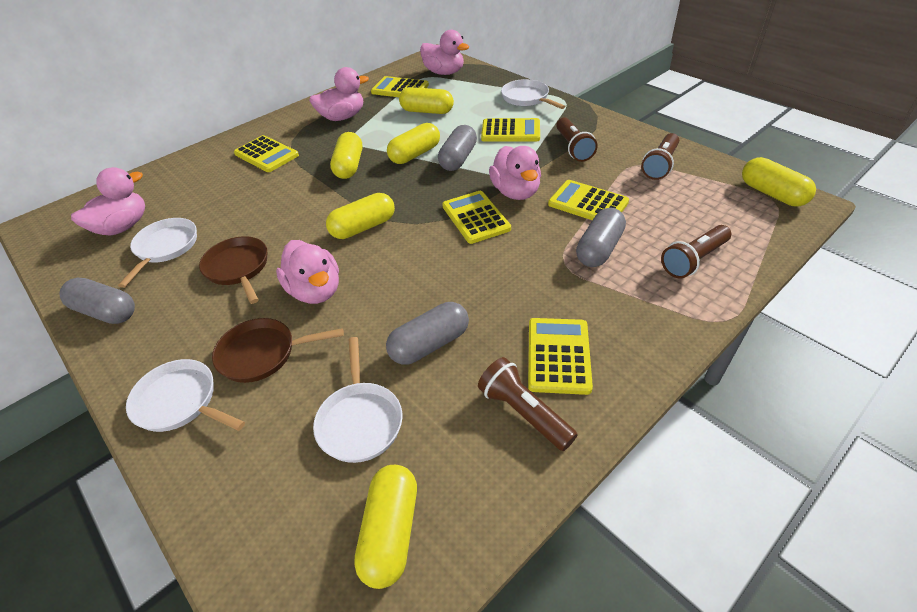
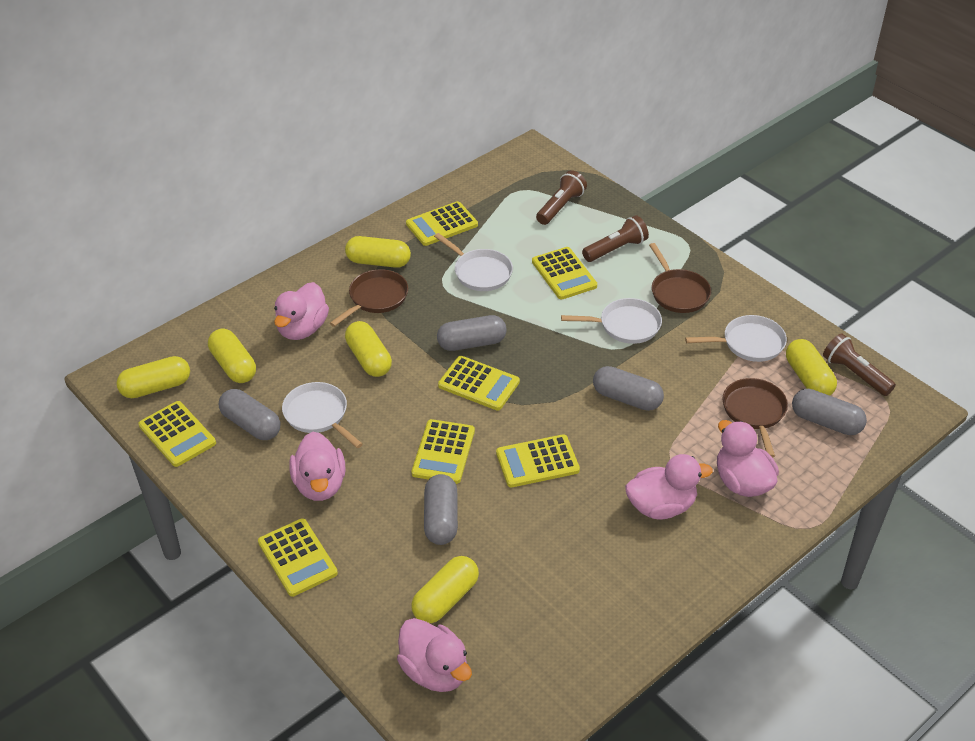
brown flashlight: [478,357,578,451] [556,117,598,162] [641,133,679,180] [661,225,731,278] = 4 -> [536,170,587,225] [582,215,649,262] [823,333,896,396] = 3
brown pan: [199,236,267,304] [212,318,344,383] = 2 -> [330,269,408,327] [649,243,711,313] [722,378,788,458] = 3
grey capsule: [59,278,135,324] [386,302,469,365] [438,125,477,171] [576,208,626,267] = 4 -> [219,389,280,440] [424,474,458,545] [437,315,507,351] [593,366,664,411] [792,389,867,435] = 5
yellow calculator: [234,135,299,172] [371,76,429,97] [442,191,511,244] [481,118,540,142] [528,318,593,395] [548,180,629,220] = 6 -> [138,401,216,467] [258,518,338,597] [406,201,478,246] [412,419,475,484] [438,356,520,411] [496,434,580,487] [532,247,597,300] = 7

